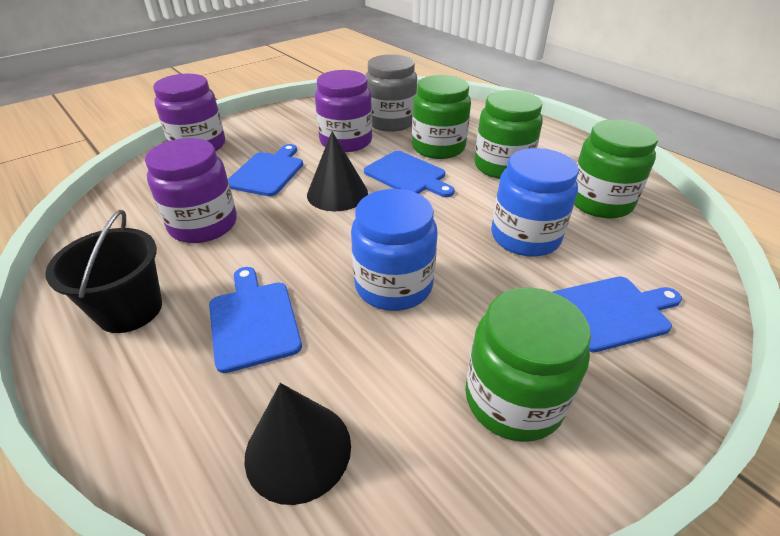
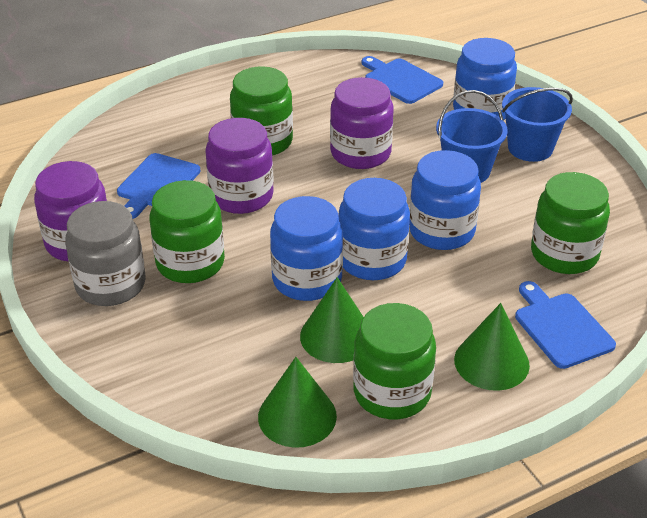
black bucket: [45,210,162,333] = 1 -> none = 0
black cone: [244,383,351,505] [307,131,368,211] = 2 -> none = 0
blue bucket: none = 0 -> [436,90,508,183] [502,87,573,162] = 2
blue cutting board: [209,267,302,373] [228,144,303,196] [364,151,455,197] [553,277,682,352] = 4 -> [117,153,201,219] [362,56,443,104] [515,281,616,369] = 3
blue jar: [351,189,437,311] [491,148,579,257] = 2 -> [270,196,343,301] [339,178,410,280] [409,150,481,250] [453,38,517,120] = 4
green cone: none = 0 -> [258,357,337,448] [300,277,364,363] [454,303,530,391] = 3

